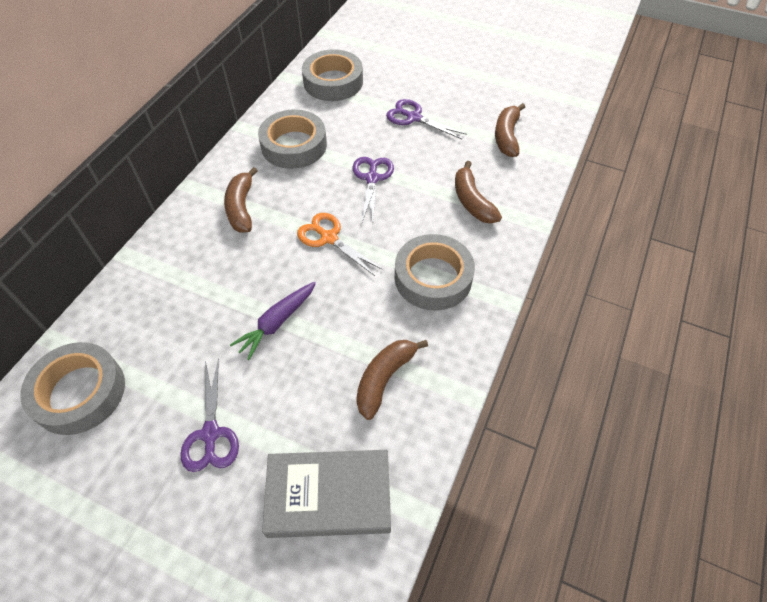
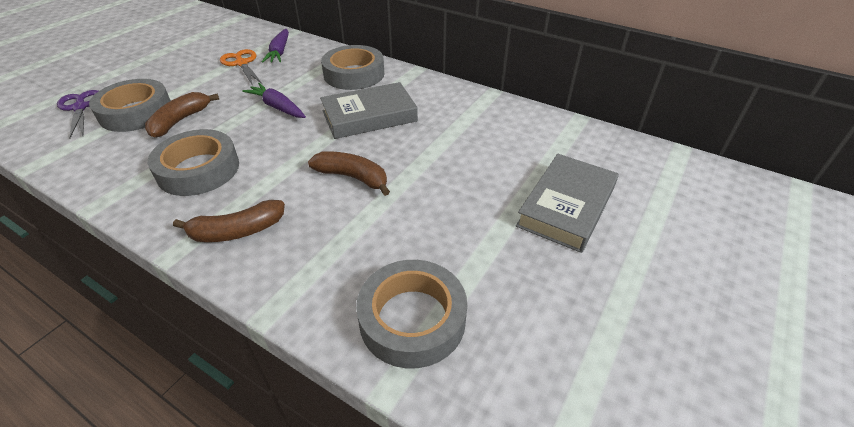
brown banana: [224,167,258,232] [356,340,428,420] [455,161,502,224] [495,103,525,157] = 4 -> [145,92,220,138] [173,200,285,242] [308,151,390,196] = 3
grey book: [262,450,391,538] = 1 -> [320,82,418,139] [516,154,619,253] = 2
purple carrot: [230,282,316,360] = 1 -> [242,83,306,118] [262,29,289,63] = 2
purple scissors: [180,359,239,472] [353,157,394,222] [386,99,467,139] = 3 -> [57,90,98,139] = 1

